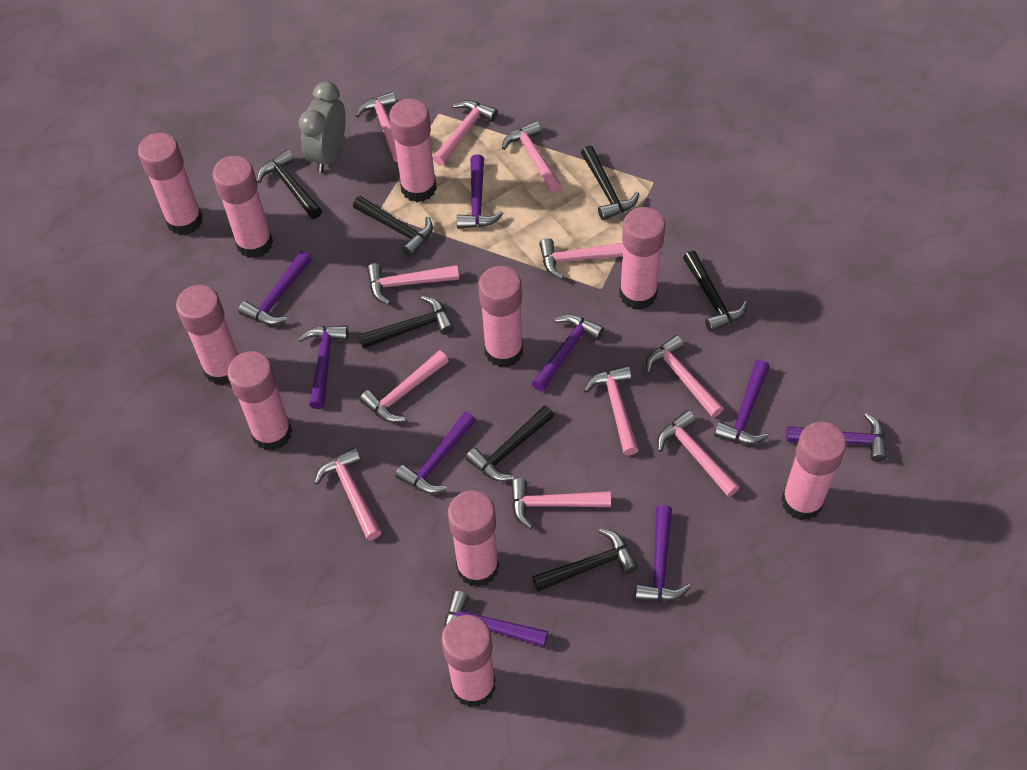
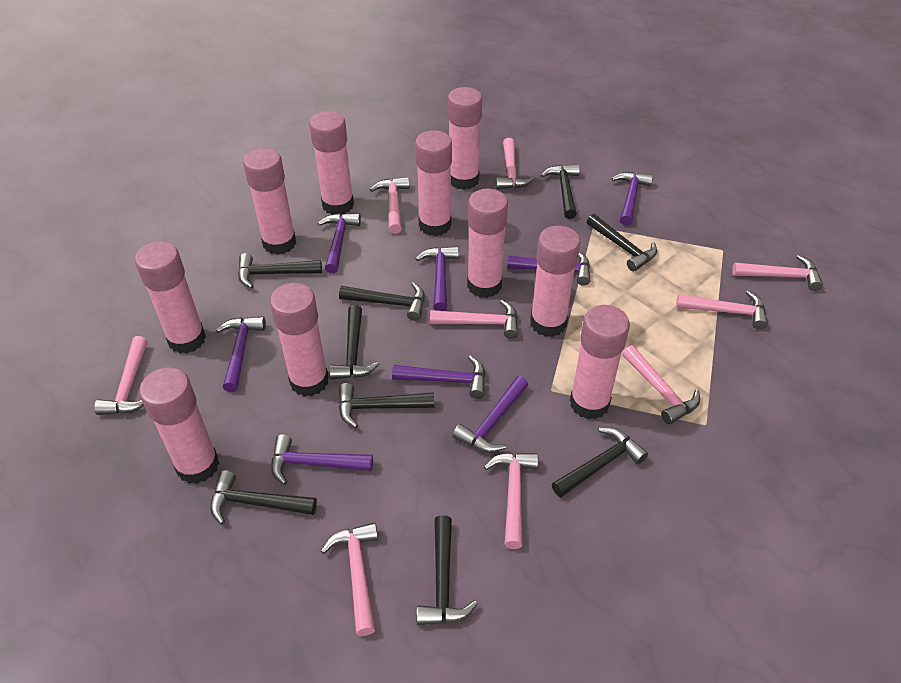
black hammer: [257,149,322,219] [353,196,433,257] [358,296,454,349] [466,405,554,481] [532,528,638,592] [581,146,639,220] [683,251,748,332] = 7 -> [210,470,317,525] [238,253,322,289] [329,305,380,380] [339,282,425,321] [339,383,434,428] [416,515,478,625] [541,164,580,219] [552,427,648,497] [587,214,657,271] = 9
grey clock: [299,81,346,172] = 1 -> none = 0
pink hammer: [314,447,381,540] [355,91,398,162] [360,350,449,422] [367,263,459,305] [432,100,498,166] [502,121,562,193] [511,478,611,529] [539,238,623,279] [584,366,639,456] [646,335,724,418] [657,410,739,497] = 11 -> [94,336,147,415] [321,523,378,636] [370,177,410,234] [430,300,518,339] [484,453,538,549] [496,138,535,189] [622,345,700,425] [676,291,768,330] [732,255,823,291] = 9
purple hammer: [238,251,312,325] [298,325,348,409] [395,411,476,494] [444,591,548,647] [457,154,503,229] [532,314,604,392] [635,505,691,601] [714,360,770,444] [786,413,887,462] = 9 -> [216,316,266,392] [271,434,373,485] [318,213,361,274] [392,355,486,399] [416,246,459,311] [453,376,528,453] [507,252,590,286] [611,172,653,226] = 8

